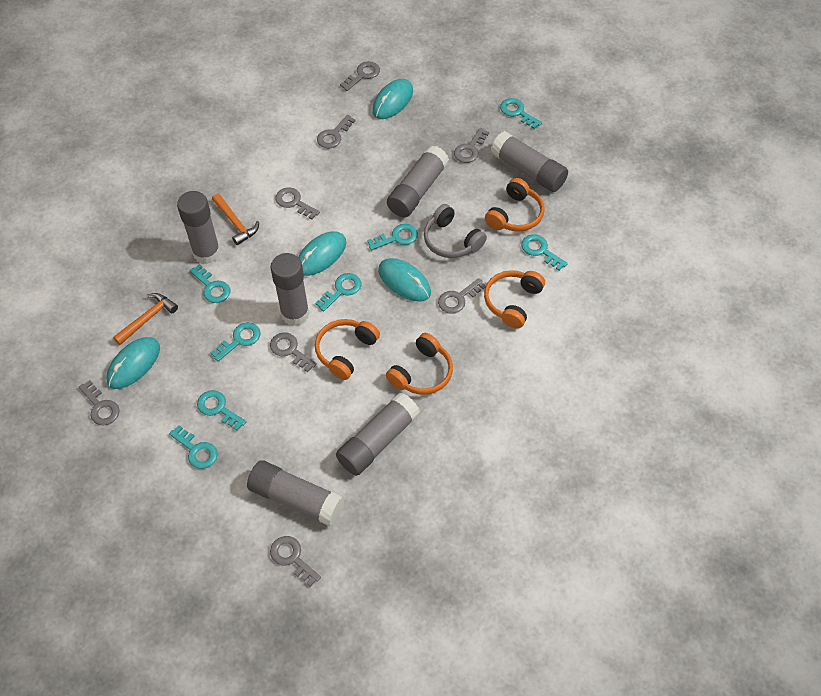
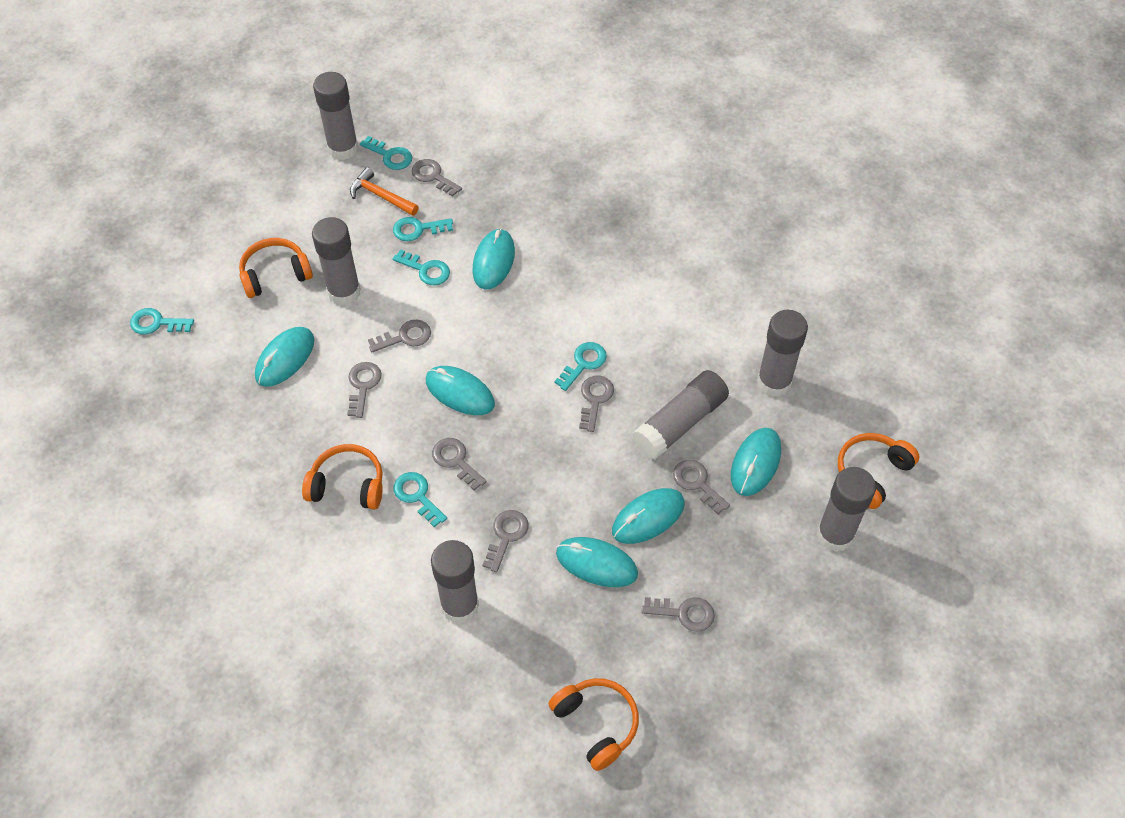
grey headphones: [424,204,487,258] = 1 -> none = 0
orange hammer: [113,293,178,345] [212,193,259,245] = 2 -> [350,167,419,216] = 1
turquoise key: [169,425,218,469] [190,264,230,303] [197,390,247,431] [210,322,261,362] [315,273,362,312] [367,224,418,250] [500,98,542,129] [521,234,568,271] = 8 -> [130,308,194,335] [360,136,412,170] [393,217,453,241] [393,249,450,285] [394,472,447,527] [554,342,607,391] = 6
turquoise mouse: [106,337,160,389] [298,231,346,276] [372,79,413,119] [378,258,431,302] = 4 -> [255,327,314,387] [426,366,495,415] [472,228,515,289] [556,537,638,587] [612,488,684,544] [731,428,781,496] = 6

